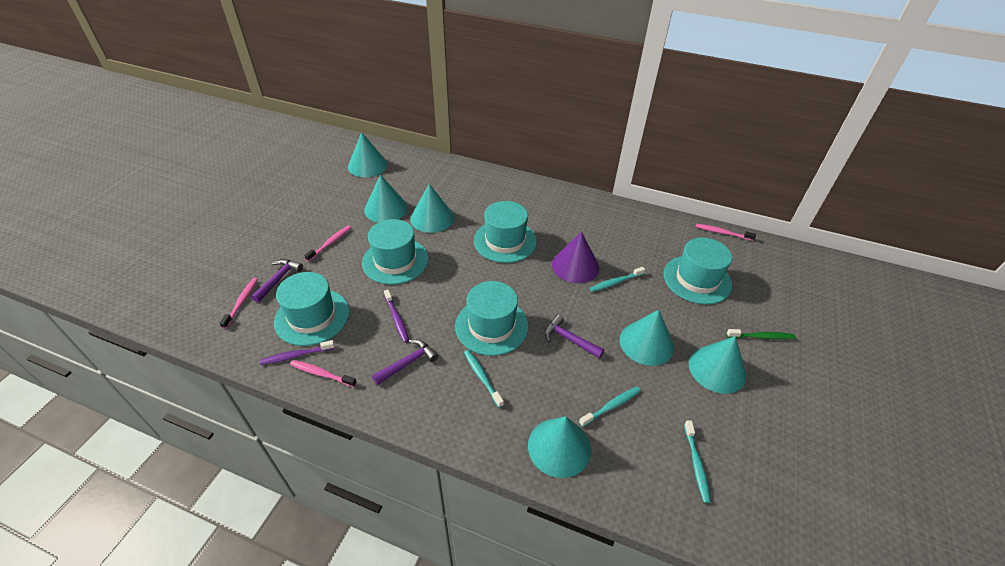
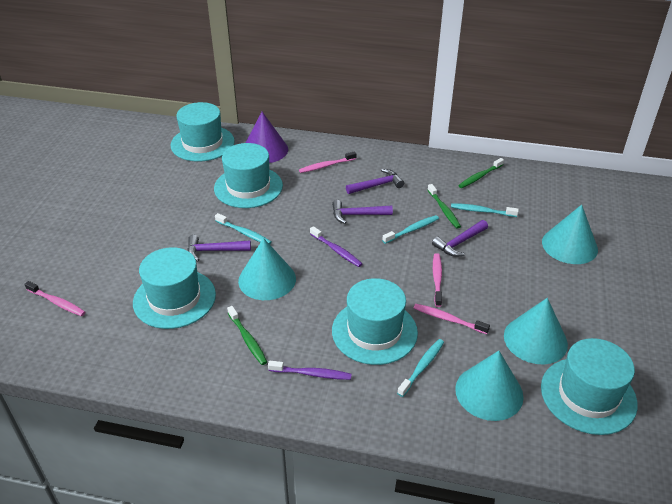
green toothbrush: [726,329,796,340] = 1 -> [227,306,267,365] [428,184,461,229] [458,158,504,188] = 3
purple hammer: [251,259,303,303] [372,339,438,385] [544,314,604,359] = 3 -> [187,235,251,261] [332,200,393,224] [346,169,404,194] [432,220,488,257] = 4
turquoise cone: [348,132,388,177] [364,175,408,223] [410,184,454,233] [528,416,591,478] [620,310,674,366] [689,336,746,394] = 6 -> [238,238,296,300] [455,351,524,421] [504,298,568,364] [542,205,598,264] = 4

